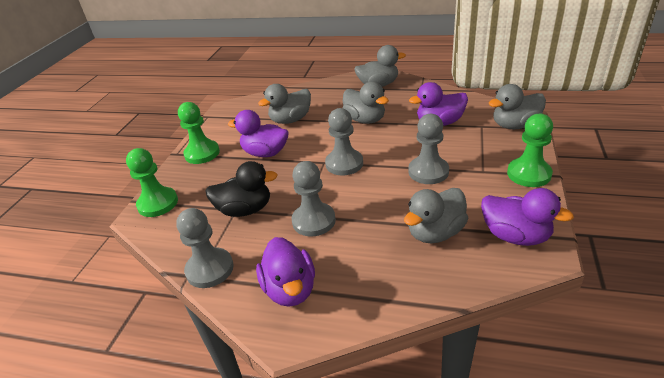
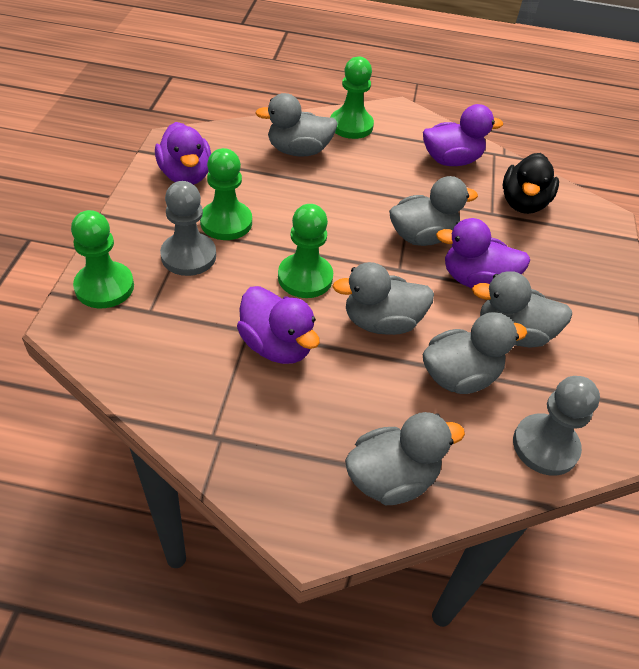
green pawn: [126,148,178,217] [178,102,220,164] [507,113,553,187] = 3 -> [71,210,134,308] [200,148,252,240] [278,204,333,298] [330,56,374,139] = 4
grey duck: [258,84,311,124] [343,82,389,124] [354,45,406,87] [404,188,468,243] [489,84,546,129] = 5 -> [255,93,338,157] [332,262,434,335] [345,412,465,505] [389,176,478,246] [423,312,527,394] [472,271,572,347] = 6
grey pawn: [176,208,234,288] [292,161,336,236] [325,108,363,176] [408,114,449,184] = 4 -> [160,181,216,276] [513,376,600,476] = 2

